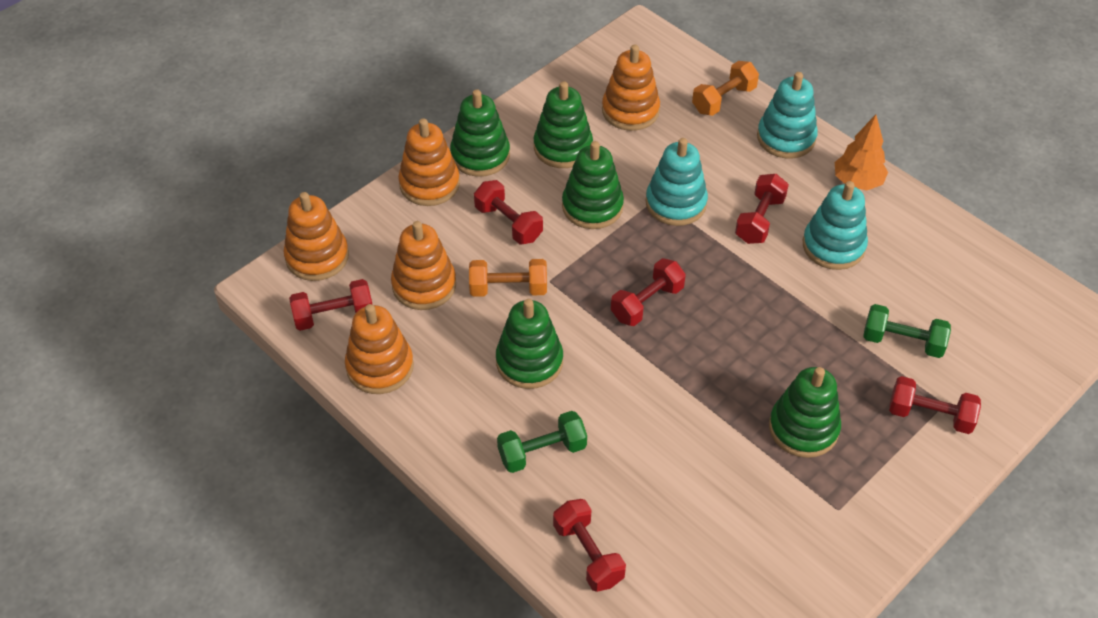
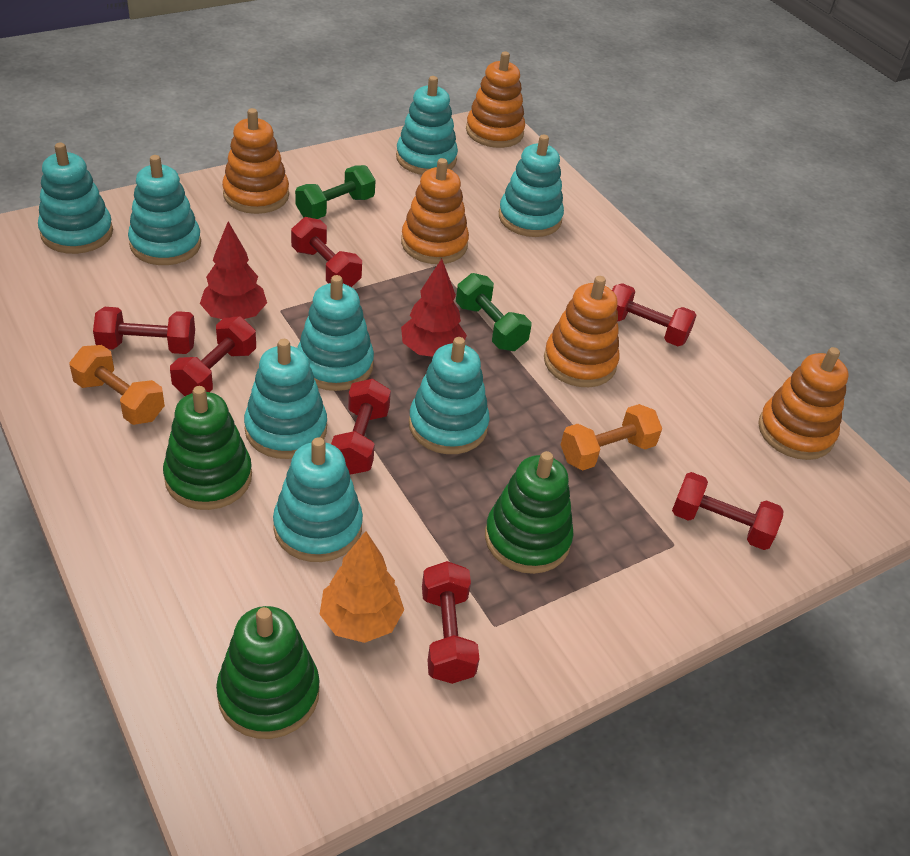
green stacking toy: [450,89,510,177] [496,299,563,389] [534,81,593,168] [562,141,624,229] [769,367,841,458] = 5 -> [163,386,252,510] [216,606,320,739] [485,451,574,574] = 3
red dumbbell: [289,279,373,331] [474,180,543,244] [553,499,626,592] [611,258,686,326] [735,174,789,244] [889,376,981,434] = 6 -> [93,307,195,354] [170,316,256,396] [291,217,362,287] [331,379,391,475] [422,561,480,684] [612,283,697,346] [672,472,783,550] = 7
red tree: none = 0 -> [200,221,267,319] [401,259,467,357] = 2
turquoise stacking toy: [646,138,708,226] [757,72,818,159] [803,181,868,270] = 3 -> [38,143,113,254] [128,155,201,265] [244,339,327,459] [273,437,363,562] [297,275,374,391] [396,76,458,175] [409,337,490,454] [499,135,564,237] = 8

